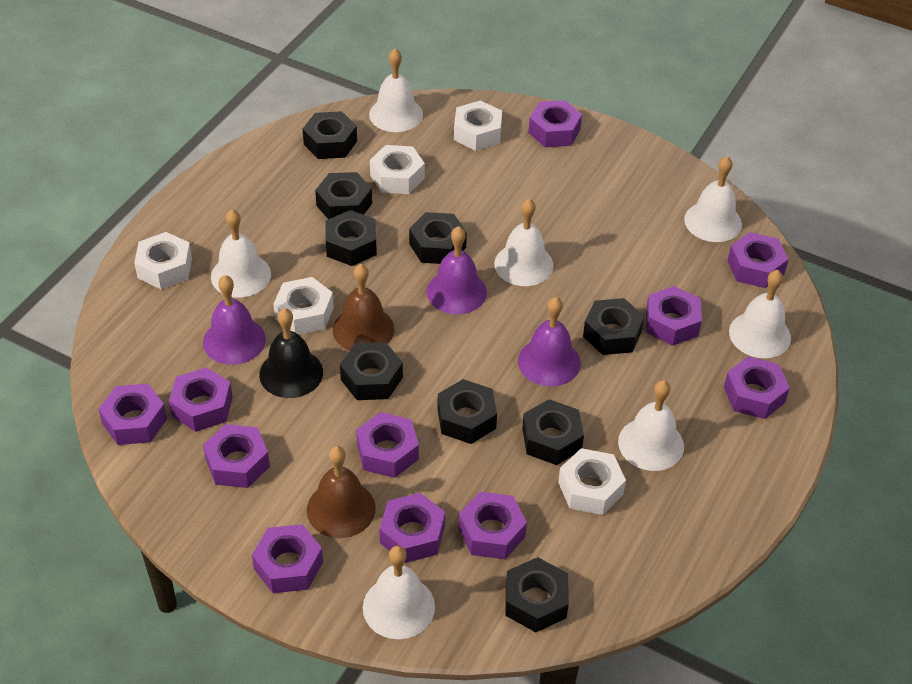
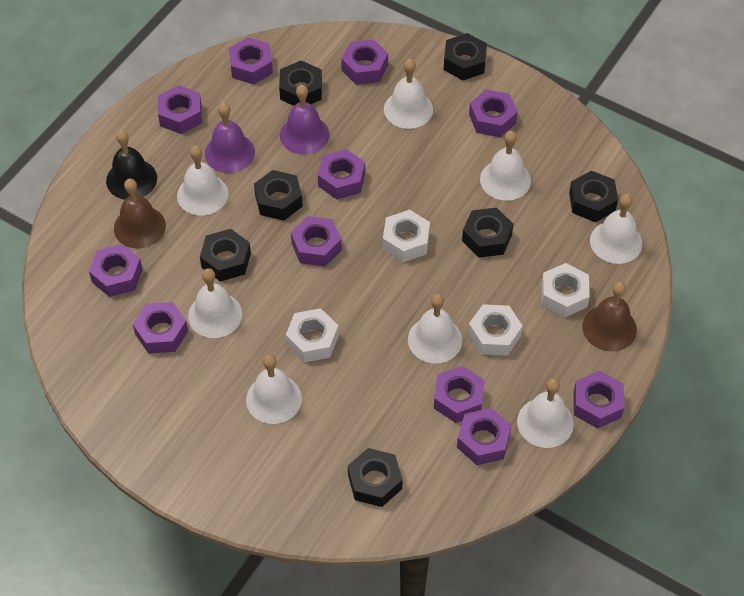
black nut: [303,111,357,159] [315,172,372,219] [326,210,377,266] [340,342,403,400] [409,212,467,264] [437,379,497,444] [505,557,569,632] [522,399,584,465] [583,298,644,355] = 9 -> [200,229,251,282] [254,170,303,221] [279,60,322,106] [348,448,403,507] [444,33,487,80] [462,208,513,258] [569,171,618,222] = 7
purple bell: [203,275,266,365] [427,226,487,314] [518,297,581,386] = 3 -> [205,103,255,173] [280,85,329,154] = 2
white bell: [211,209,271,297] [363,545,435,639] [369,49,423,132] [494,199,554,286] [618,380,684,471] [684,156,742,242] [729,270,791,358] = 7 -> [177,146,228,215] [188,268,242,338] [246,354,302,424] [384,59,433,129] [408,294,462,363] [480,131,531,201] [517,379,574,448] [590,194,642,264] = 8
white nut: [134,232,192,289] [273,277,334,335] [370,145,425,194] [454,101,502,151] [558,448,626,515] = 5 -> [286,308,339,362] [383,210,430,262] [468,304,523,356] [541,263,590,318] = 4

